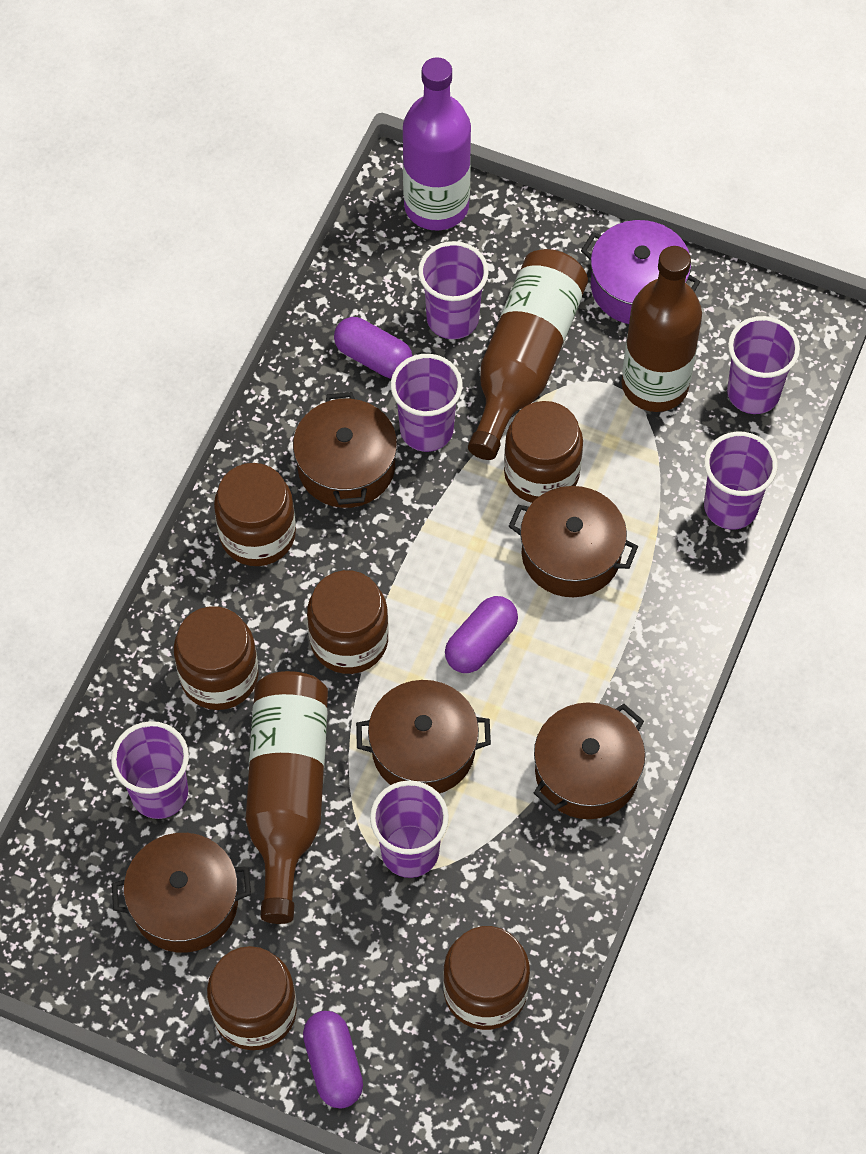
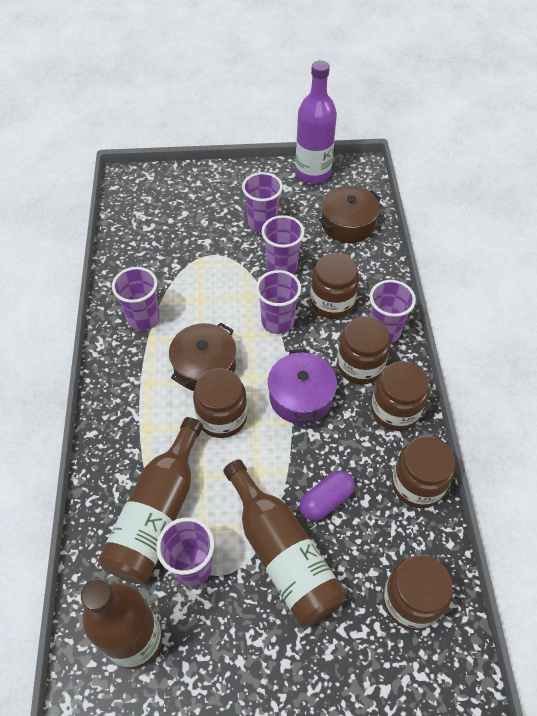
brown pot: [112,833,251,953] [293,392,397,508] [356,680,491,794] [509,486,638,597] [534,702,645,819] = 5 -> [169,323,236,391] [319,185,381,243] = 2
purple capsule: [303,1011,363,1108] [334,317,413,378] [445,596,518,673] = 3 -> [299,470,355,521] = 1

